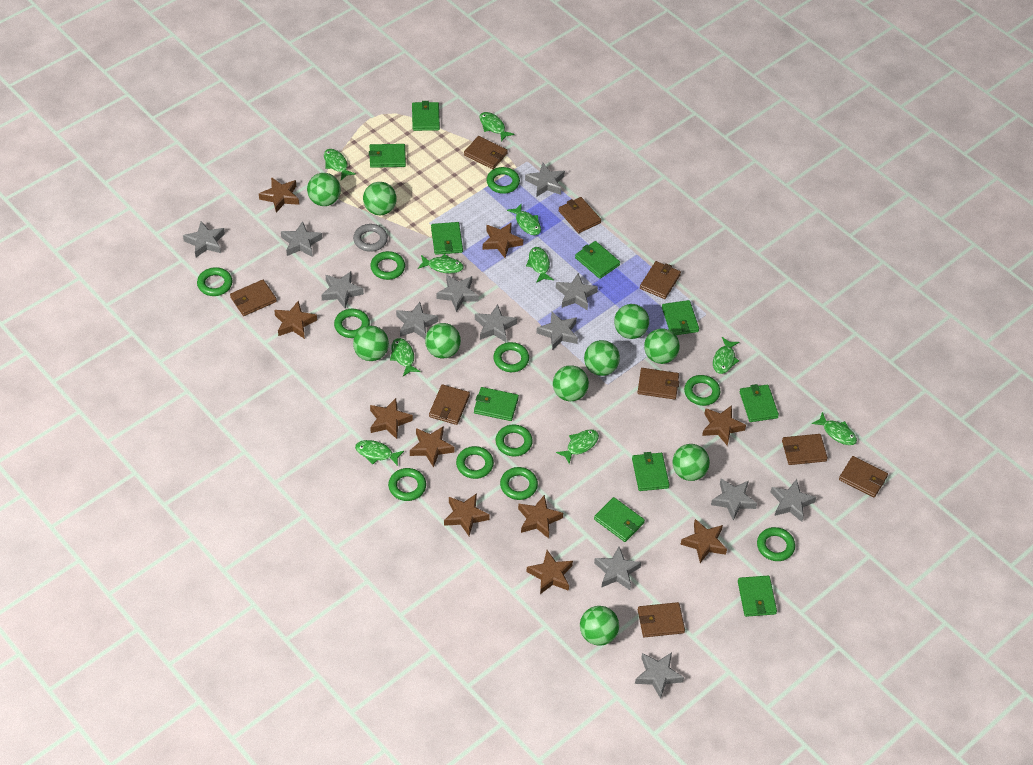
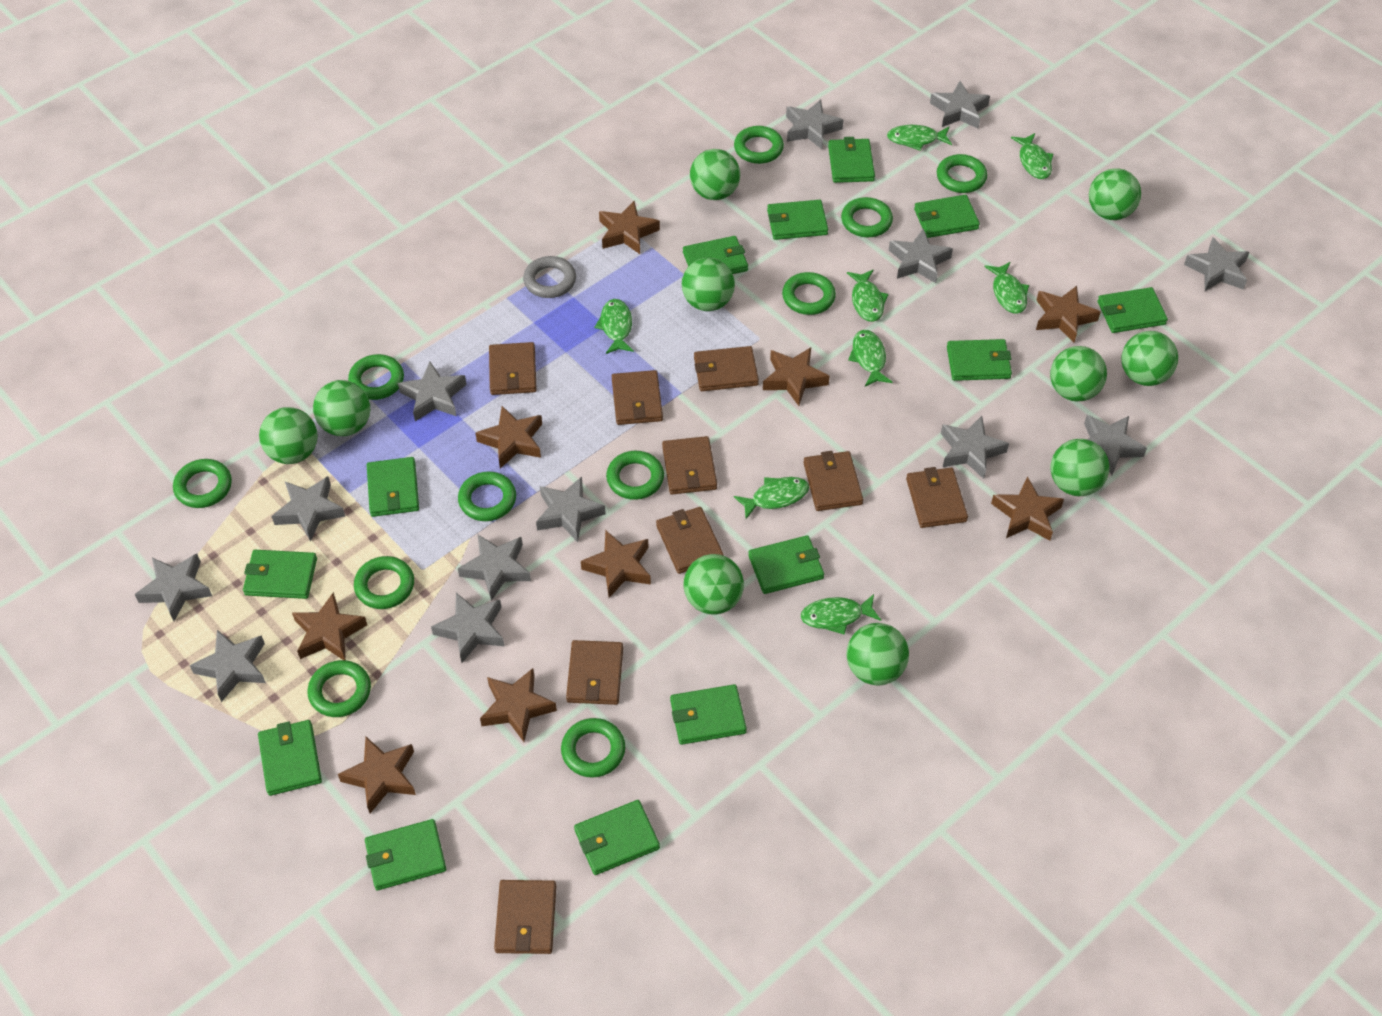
brown star: [259,177,299,213] [274,301,317,339] [370,398,413,439] [410,427,455,468] [444,493,490,536] [482,222,523,258] [518,495,563,539] [526,550,573,594] [680,519,727,563] [702,405,746,446] = 10 -> [292,592,367,660] [338,737,416,813] [475,406,542,468] [480,668,557,742] [581,531,651,598] [599,201,660,254] [763,347,830,406] [991,476,1064,541] [1036,286,1101,343] = 9
green fish: [324,149,356,180] [355,440,404,466] [390,338,421,376] [418,254,464,273] [479,112,515,142] [507,204,541,235] [526,247,554,283] [556,429,599,464] [713,337,739,374] [811,412,857,445] = 10 -> [594,299,634,354] [734,477,809,519] [801,594,881,635] [847,270,889,322] [848,330,893,386] [887,125,952,151] [984,262,1029,314] [1011,133,1053,179] = 8
green wallet: [369,144,406,168] [412,101,440,131] [431,222,463,255] [474,387,519,421] [575,241,620,279] [594,497,645,542] [632,452,670,491] [662,300,699,335] [738,576,777,617] [739,384,779,422] = 10 -> [243,550,317,599] [258,720,322,796] [365,819,446,890] [367,457,419,517] [574,800,660,875] [670,684,747,745] [683,236,748,274] [748,535,824,594] [767,200,828,240] [828,137,875,183] [914,195,980,238] [947,339,1012,381] [1097,287,1168,333] = 13

